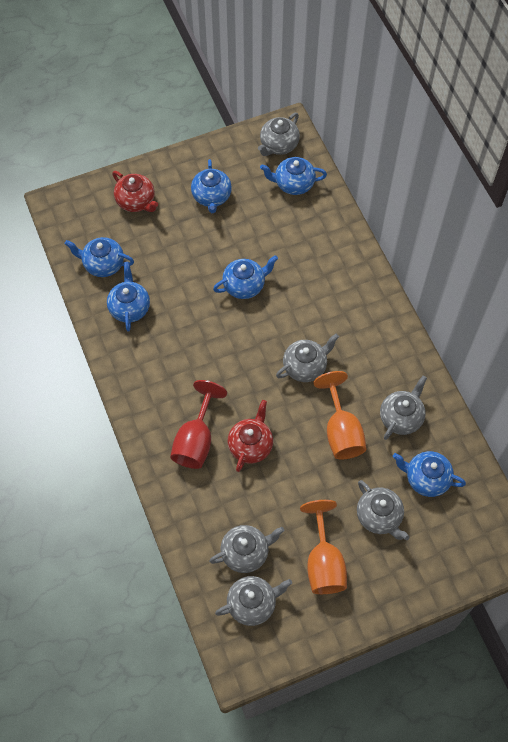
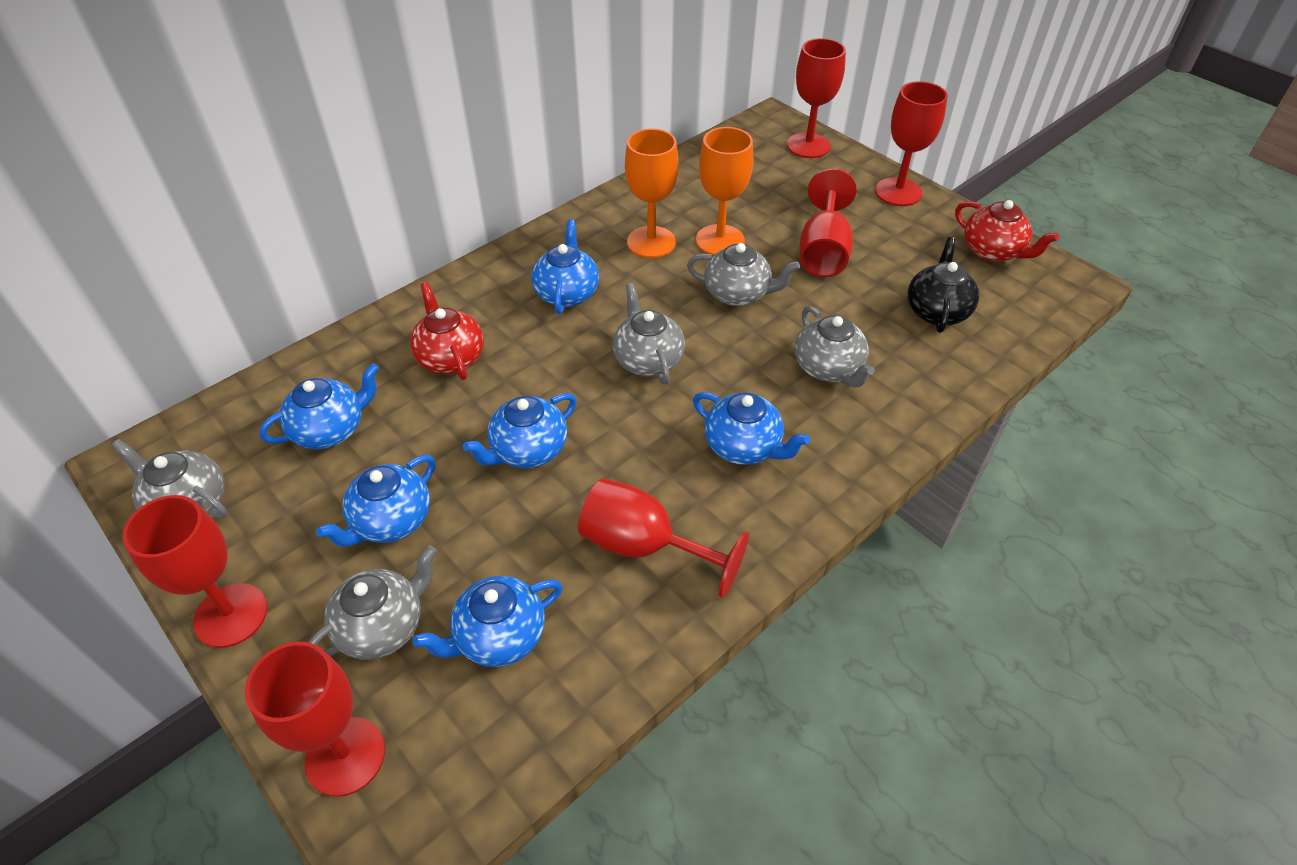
black teapot: none = 0 -> [907,237,979,333] = 1
grey teapot: [209,525,284,573] [215,576,292,626] [258,113,300,156] [276,334,339,382] [357,480,410,540] [380,376,427,440] = 6 -> [111,439,227,518] [309,545,437,660] [613,283,685,384] [687,243,800,306] [795,306,875,387] = 5
red goblet: [170,380,227,469] = 1 -> [123,495,268,648] [245,642,385,797] [578,478,749,598] [787,38,846,158] [800,169,857,277] [875,81,948,206] = 6

